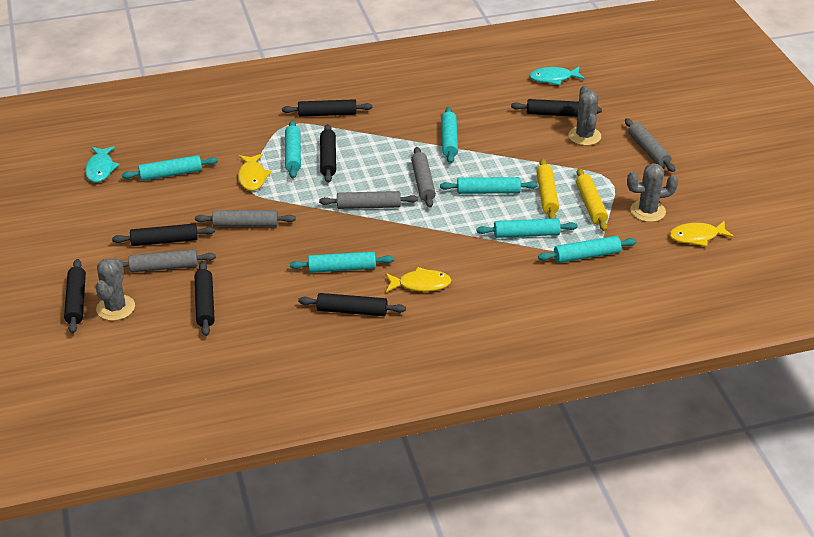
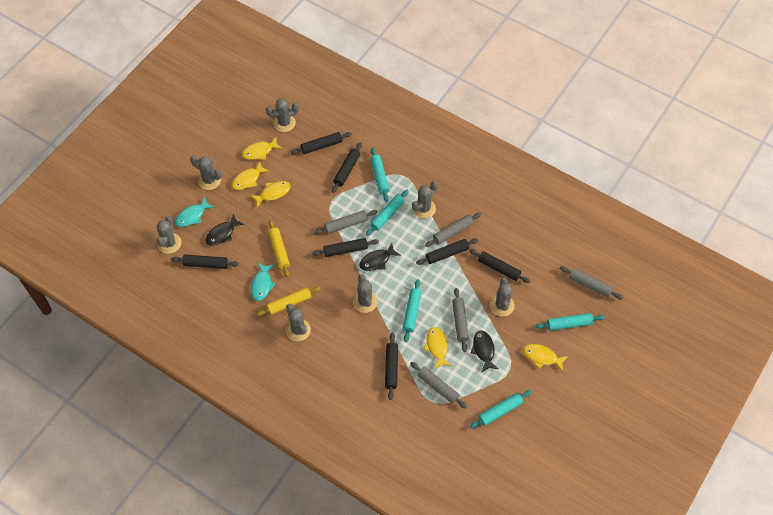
black fish: none = 0 -> [206,214,244,245] [359,243,401,271] [471,330,498,372] = 3
grey cactus: [96,257,135,321] [568,85,601,146] [627,163,678,222] = 3 -> [157,215,181,254] [190,155,222,190] [266,98,299,132] [286,304,311,341] [353,274,378,313] [412,181,438,219] [490,277,515,317] = 7
turquoise rolling pin: [122,155,218,181] [285,120,301,178] [290,252,394,273] [440,177,538,194] [441,107,458,163] [476,218,578,238] [538,236,637,263] = 7 -> [366,190,409,236] [370,147,389,202] [403,279,422,342] [470,390,532,429] [536,313,605,331] = 5
yellow fish: [238,154,271,191] [385,267,451,292] [669,221,734,247] = 3 -> [232,161,269,190] [242,137,282,160] [250,181,291,208] [424,327,452,369] [523,344,568,372] = 5

